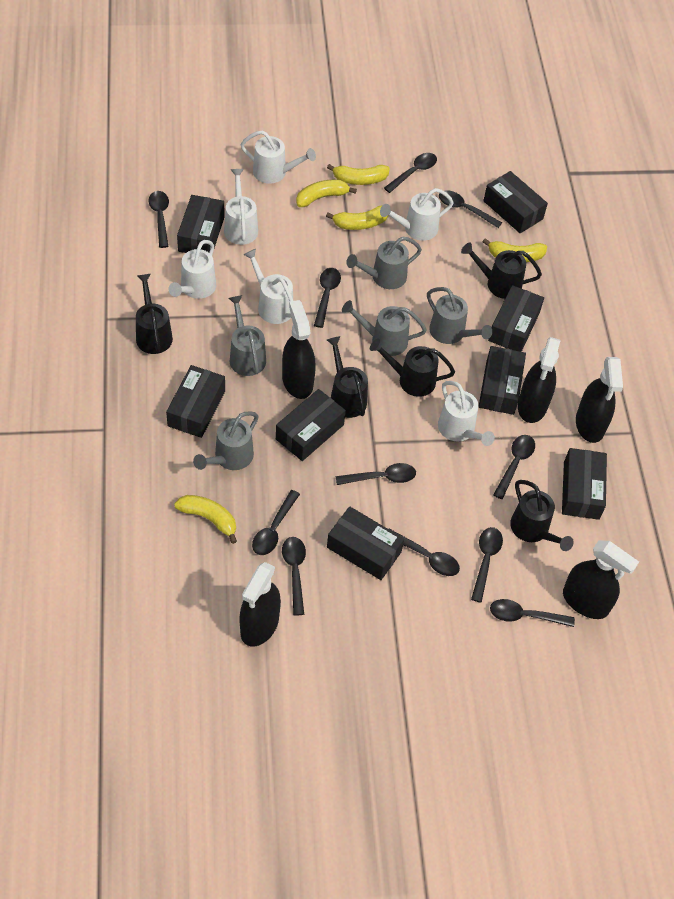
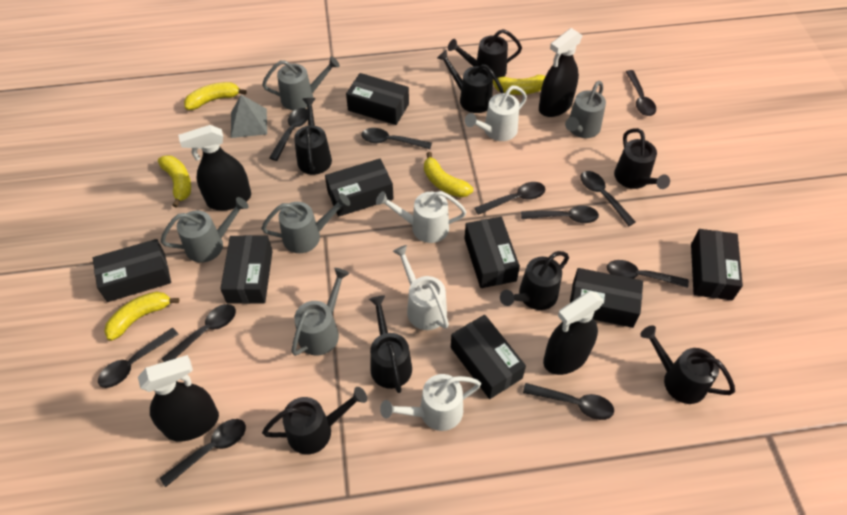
black spray bottle: [239,562,281,647] [282,300,316,399] [518,337,560,423] [563,540,639,619] [576,357,623,443] = 5 -> [138,355,219,442] [178,125,251,211] [539,28,582,117] [543,292,604,375] = 4
black watering can: [136,274,173,354] [327,336,368,418] [370,339,455,397] [461,242,542,299] [510,480,574,551] = 5 -> [262,387,367,455] [294,98,332,175] [369,295,412,393] [437,50,504,113] [448,29,522,78] [500,251,569,310] [614,128,670,189] [640,325,735,404] = 8
grey pyramid: none = 0 -> [231,95,267,138] = 1
white watering can: [168,240,216,299] [224,169,258,245] [241,130,316,184] [243,249,293,324] [380,188,454,241] [438,381,495,446] = 6 -> [376,191,466,243] [380,374,481,431] [392,245,449,330] [465,86,527,141] = 4

